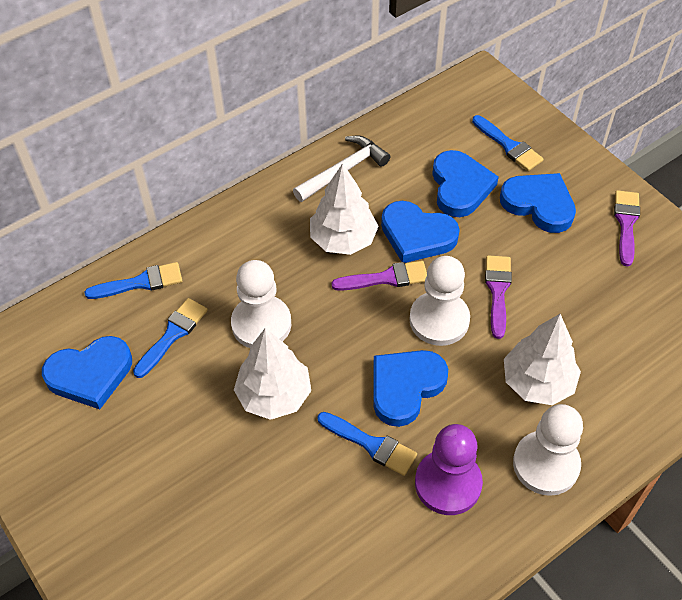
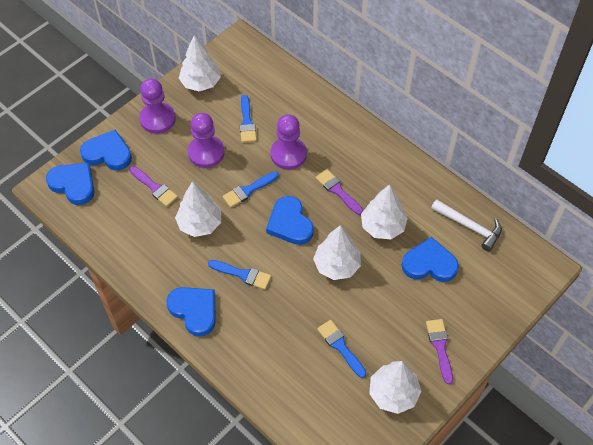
purple pawn: [415,424,483,515] = 1 -> [139,78,176,134] [188,113,224,168] [270,114,307,170] = 3
white pawn: [231,260,291,348] [409,256,470,346] [513,404,583,496] = 3 -> none = 0
white tree: [234,328,311,420] [310,163,378,255] [504,314,581,405] = 3 -> [175,181,221,237] [179,35,221,91] [313,225,361,280] [361,184,408,239] [369,361,421,414] = 5

